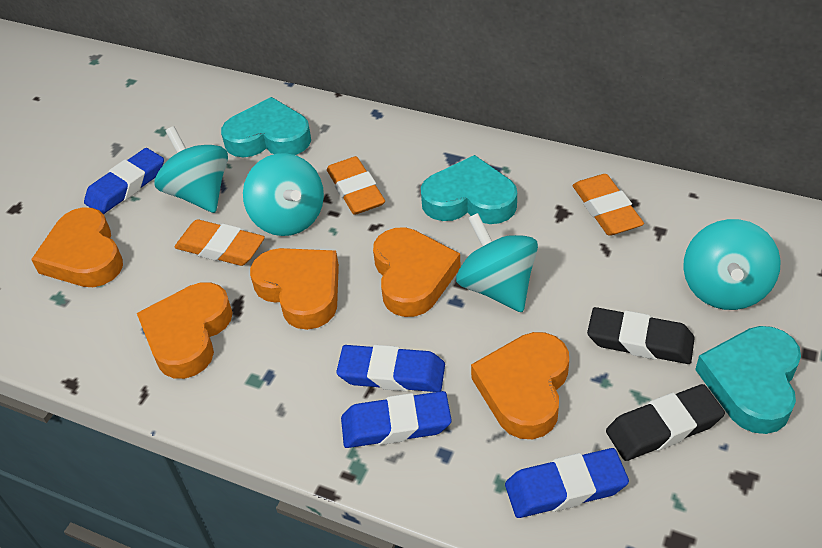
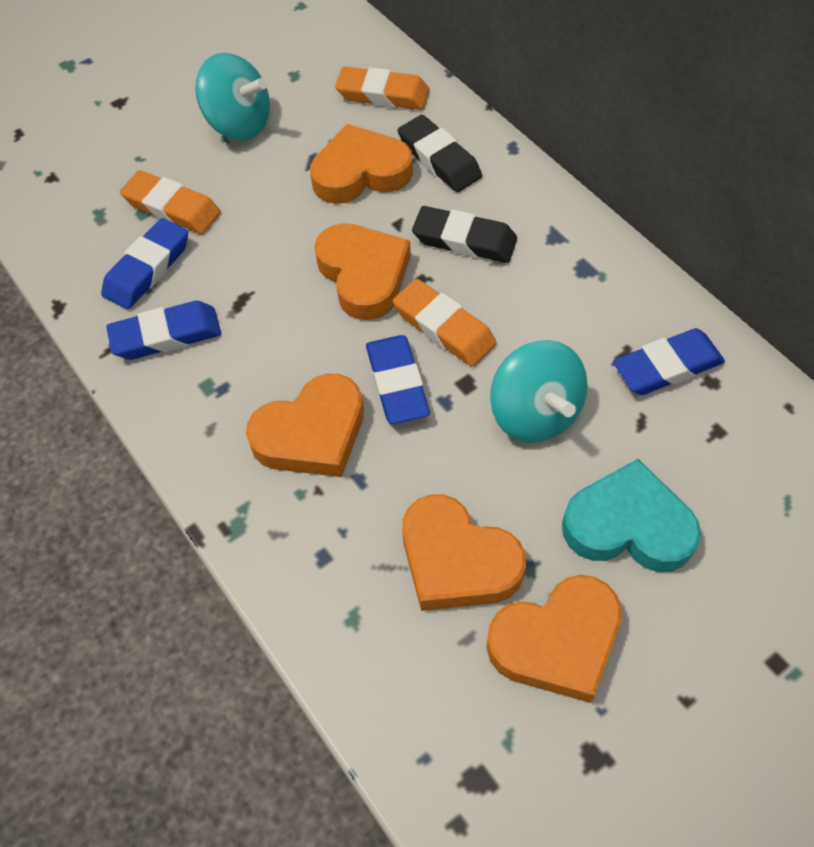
turquoise heart: [221,97,311,157] [421,155,517,224] [695,326,801,434] = 3 -> [562,459,701,572] = 1
turquoise spinning top: [154,126,228,213] [243,153,324,236] [456,213,538,312] [683,219,781,310] = 4 -> [195,53,270,140] [490,340,588,443] = 2

